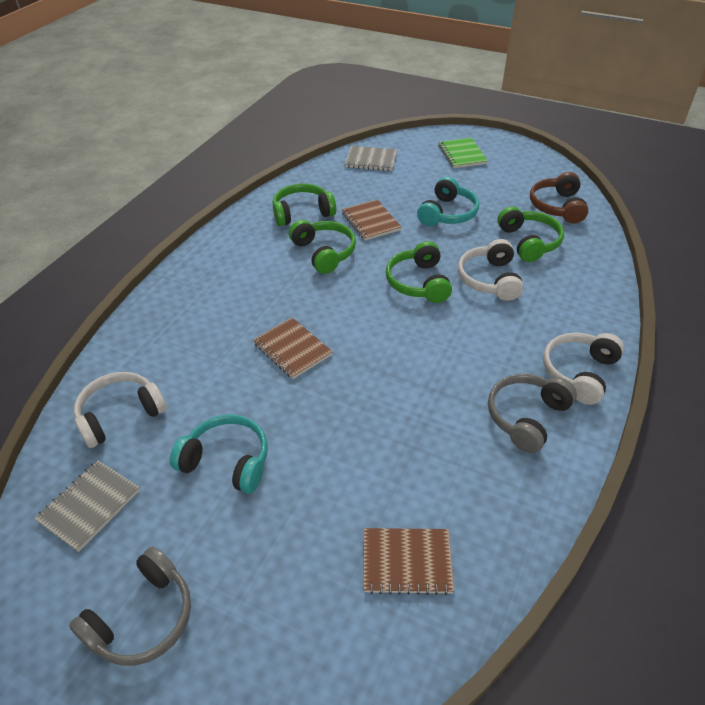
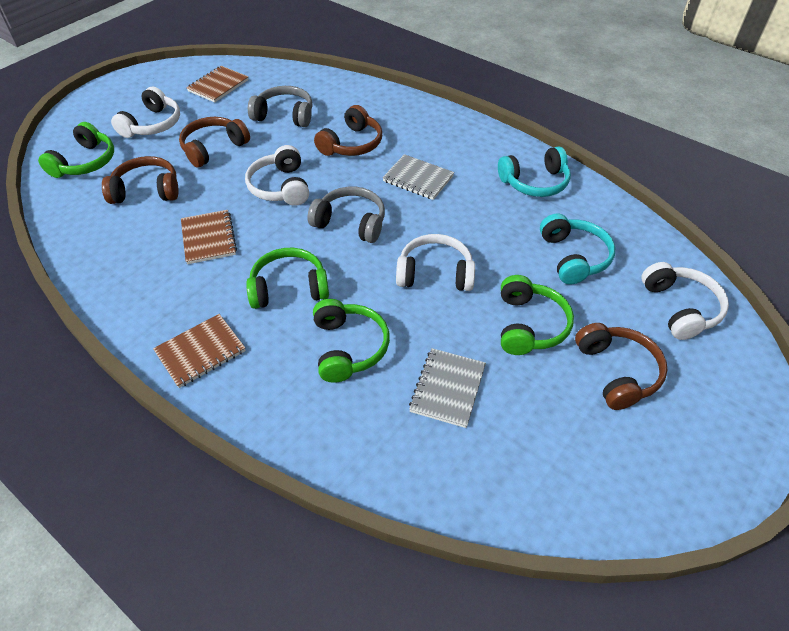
brown headphones: [530,172,589,224] = 1 -> [102,156,179,204] [179,117,250,168] [314,105,382,156] [575,323,668,410] = 4
green notebook: [438,138,488,168] = 1 -> none = 0
white headphones: [74,372,167,448] [458,239,524,301] [543,332,624,405] = 3 -> [111,86,180,138] [245,145,309,206] [396,234,475,291] [641,262,729,340] = 4

